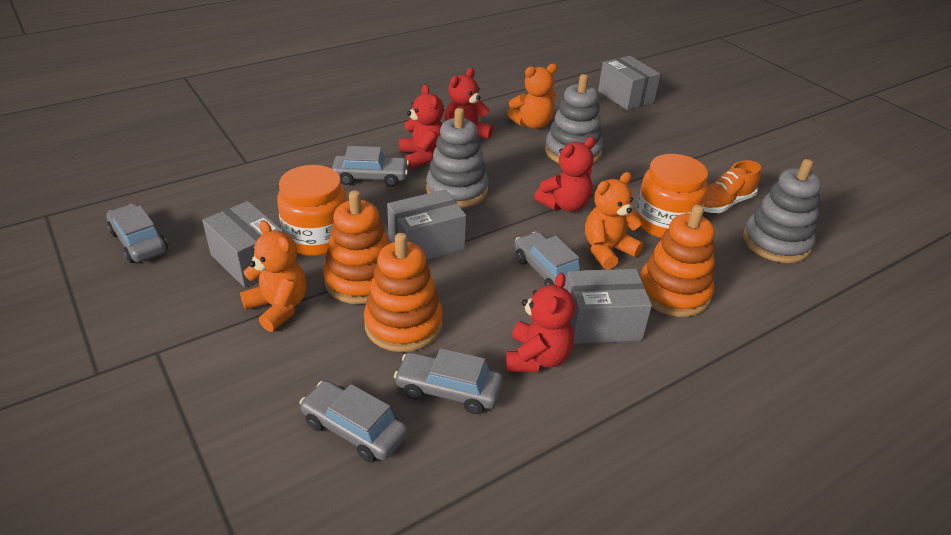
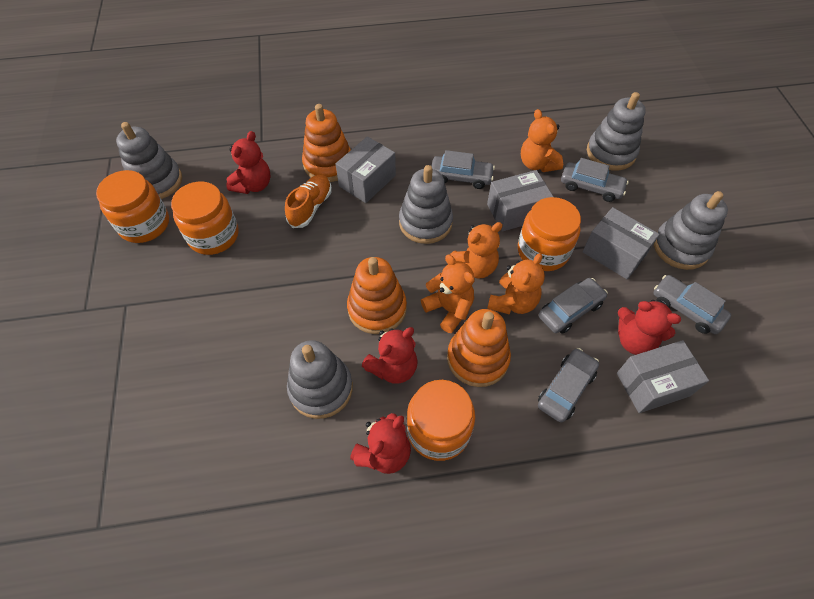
grey stacking toy: [426,108,489,208] [545,74,603,164] [743,159,822,263] = 3 -> [116,122,182,199] [287,340,353,419] [399,165,453,244] [587,92,646,171] [654,191,728,270] = 5
orange jar: [277,165,347,256] [635,154,708,238] = 2 -> [96,170,169,243] [171,182,239,255] [407,380,475,461] [518,197,581,271] = 4
orange teddy bear: [240,221,307,332] [507,64,557,129] [585,172,643,270] = 3 -> [421,254,475,333] [450,222,503,279] [487,253,545,314] [521,109,563,172] = 4

